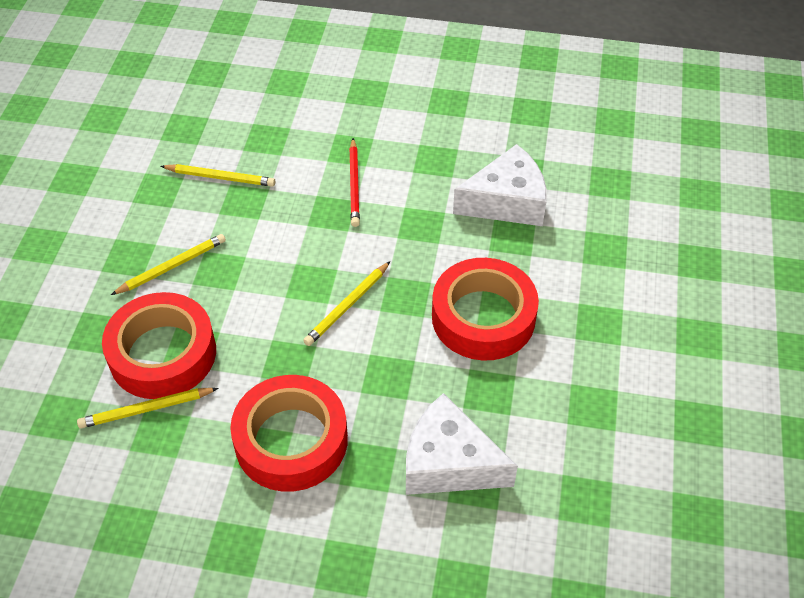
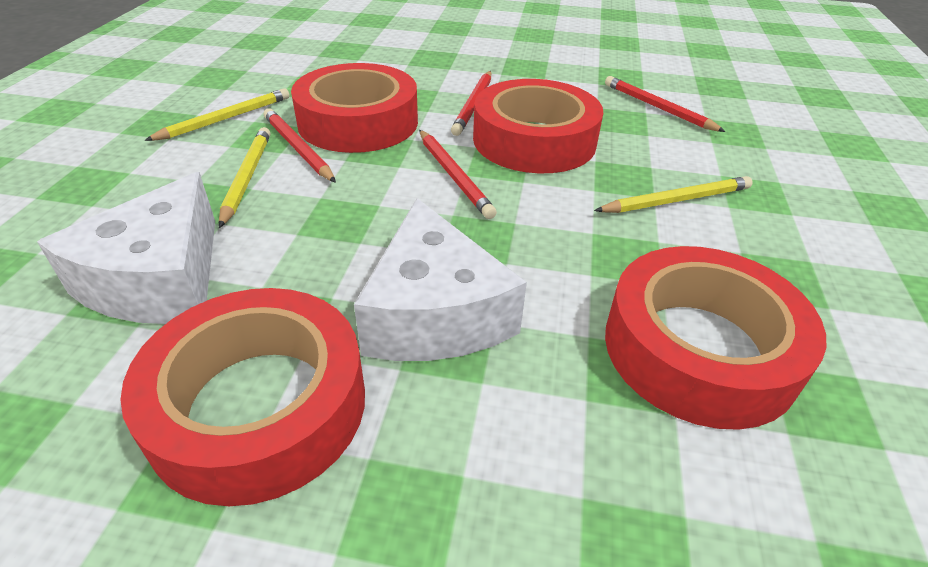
red pencil: [349,138,360,227] = 1 -> [264,108,336,183] [419,130,497,219] [451,71,491,136] [605,76,726,132] = 4
red tape: [102,292,216,399] [230,375,348,492] [432,258,539,360] = 3 -> [120,288,365,506] [291,63,418,153] [473,79,603,173] [605,246,827,430] = 4
yellow pencil: [77,388,218,429] [111,234,226,295] [161,164,275,187] [303,261,391,346] = 4 -> [144,88,290,141] [219,127,270,228] [594,176,753,213] = 3

